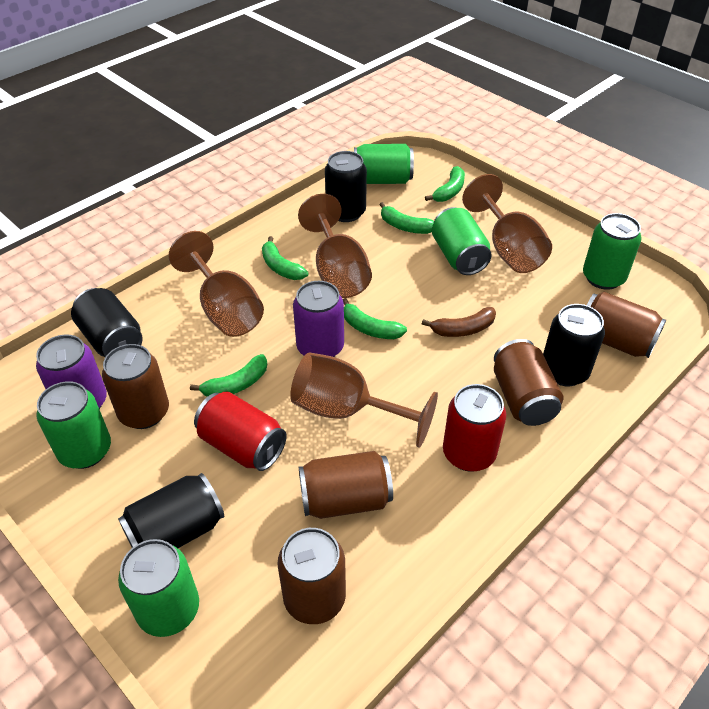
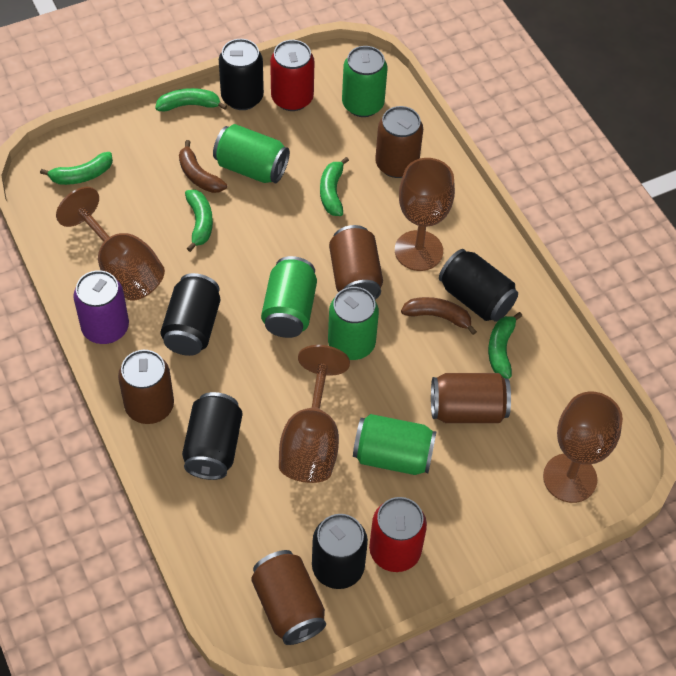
black can: [71,288,143,357] [118,473,224,548] [325,151,367,222] [543,304,605,386] = 4 -> [160,273,220,356] [182,392,242,480] [219,39,264,110] [312,514,368,589] [439,249,518,322] = 5
brown banana: [422,307,496,337] = 1 -> [179,140,227,193] [401,297,477,335] = 2
purple can: [36,335,107,409] [293,281,344,357] = 2 -> [73,270,129,344] = 1

